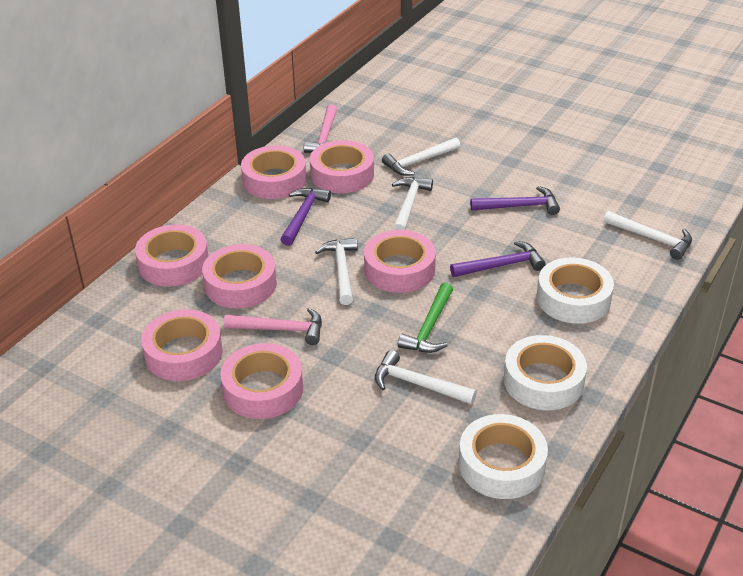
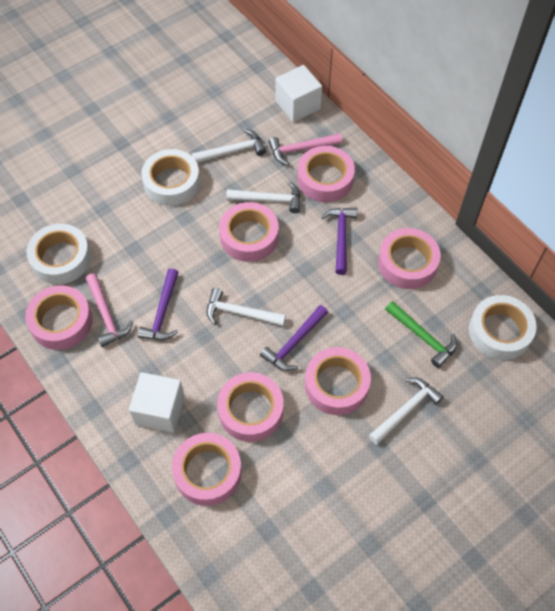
white cube: none = 0 -> [129,372,185,433] [275,65,322,122] = 2
white hammer: [315,238,358,305] [375,350,477,405] [382,137,461,176] [392,177,433,230] [604,211,692,260] = 5 -> [192,129,266,163] [207,288,286,326] [226,181,300,213] [369,377,444,445] = 4

